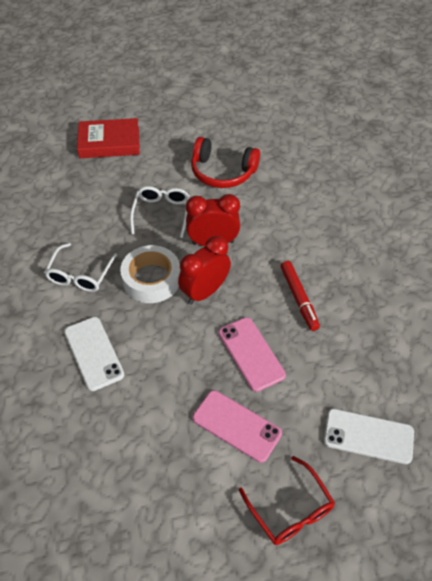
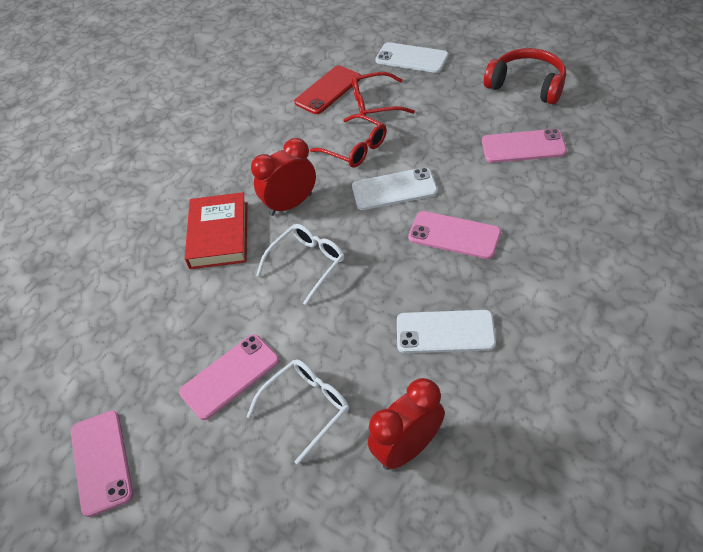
pink phone: [193,390,282,463] [219,317,286,392] = 2 -> [71,410,133,517] [179,334,279,420] [408,211,501,259] [482,129,567,163] = 4
red glasses: [239,456,335,545] = 1 -> [310,114,387,168] [352,72,415,116] = 2
red marker: [281,261,320,331] = 1 -> none = 0
red phone: none = 0 -> [294,65,361,114] = 1
white phone: [64,317,124,391] [324,409,414,464] = 2 -> [352,167,438,210] [375,42,449,73] [397,310,496,353] = 3
white tape: [120,245,180,303] = 1 -> none = 0

